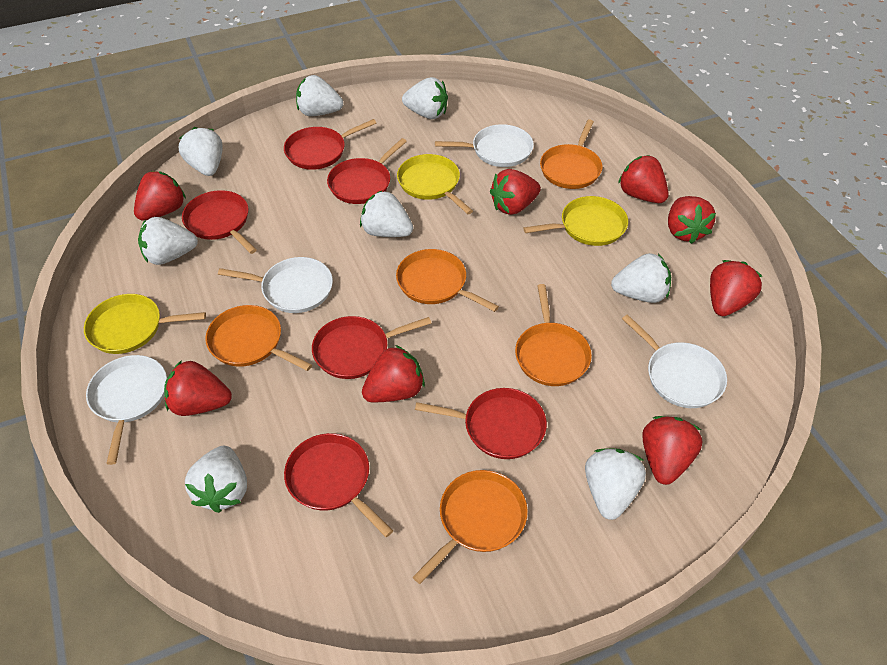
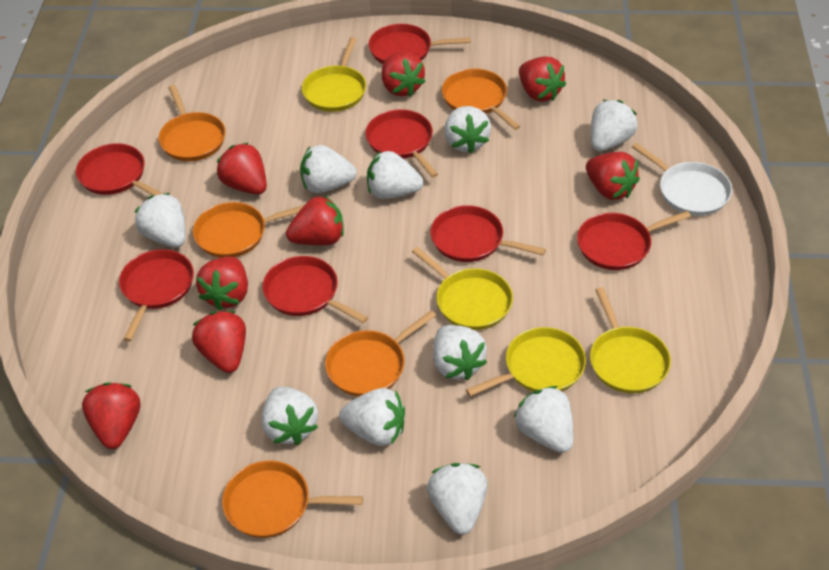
red pan: [182,190,257,254] [284,119,376,170] [284,433,393,537] [312,316,431,379] [327,138,407,204] [415,388,547,459] = 6 -> [76,143,163,196] [119,249,194,341] [263,256,368,323] [366,109,438,178] [369,24,471,64] [430,205,546,262] [577,211,691,270] = 7
white pan: [86,355,167,465] [218,257,333,313] [435,124,534,167] [622,314,727,408] = 4 -> [632,143,732,216] = 1
white strawberry: [138,217,198,265] [179,127,222,176] [185,446,247,513] [296,75,343,116] [360,191,413,237] [402,77,448,119] [585,448,646,520] [611,253,671,303] = 8 -> [135,193,186,248] [261,387,318,445] [300,145,357,193] [339,388,405,446] [367,151,423,199] [427,463,487,535] [433,325,487,380] [444,106,491,153] [514,386,573,453] [591,100,637,151] = 10
yellow pan: [84,294,206,354] [397,154,473,214] [523,196,628,246] = 3 -> [302,37,366,112] [412,247,513,330] [466,327,586,396] [590,287,671,393] = 4

